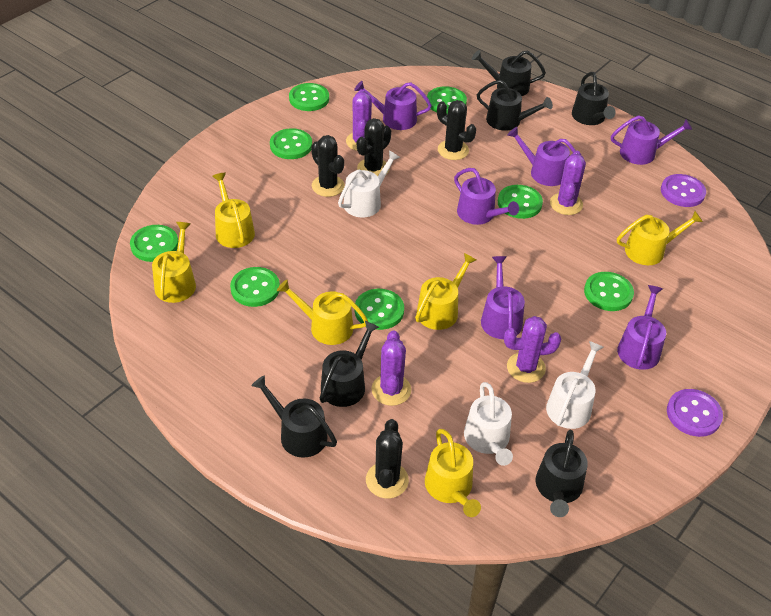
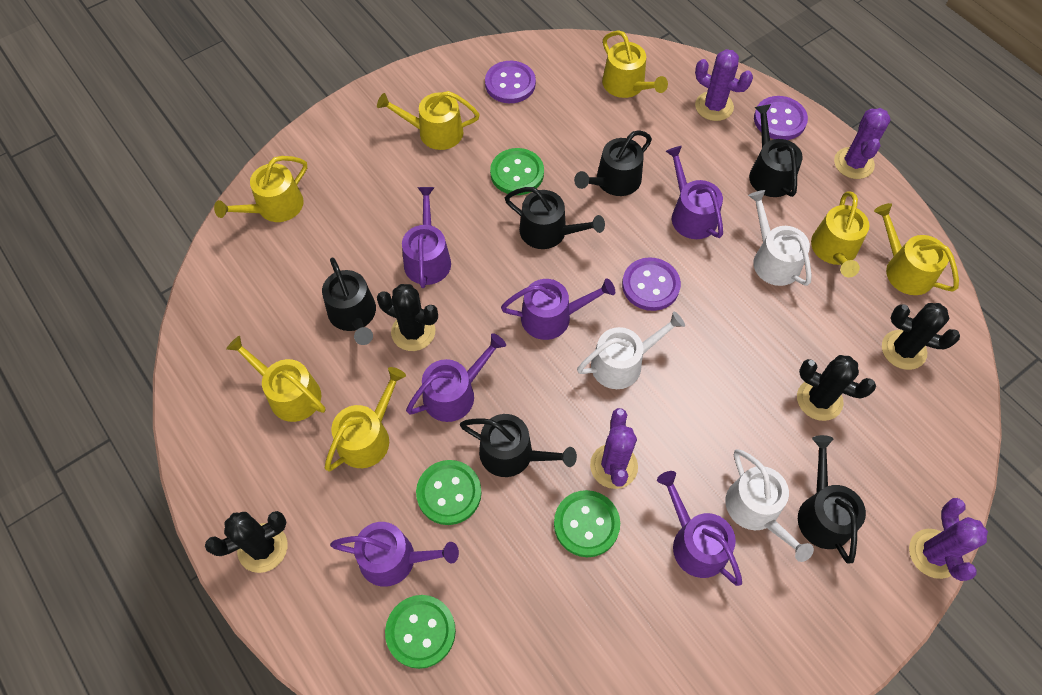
green button: [130,225,178,262] [230,267,280,307] [270,128,312,159] [289,83,329,111] [355,289,404,330] [427,86,467,115] [498,185,543,219] [584,272,634,311] = 8 -> [385,595,456,669] [416,460,482,525] [490,148,544,195] [554,490,620,557] = 4
purple button: [661,174,706,207] [667,389,723,437] = 2 -> [485,61,536,103] [622,257,681,311] [754,96,808,140] = 3
yellow watering can: [152,222,196,303] [212,173,255,248] [277,280,368,345] [415,253,476,330] [425,429,481,517] [617,211,703,265] = 6 -> [214,156,307,222] [226,336,326,422] [325,367,406,471] [377,91,480,150] [602,30,668,98] [811,191,869,277] [874,203,959,295] = 7

